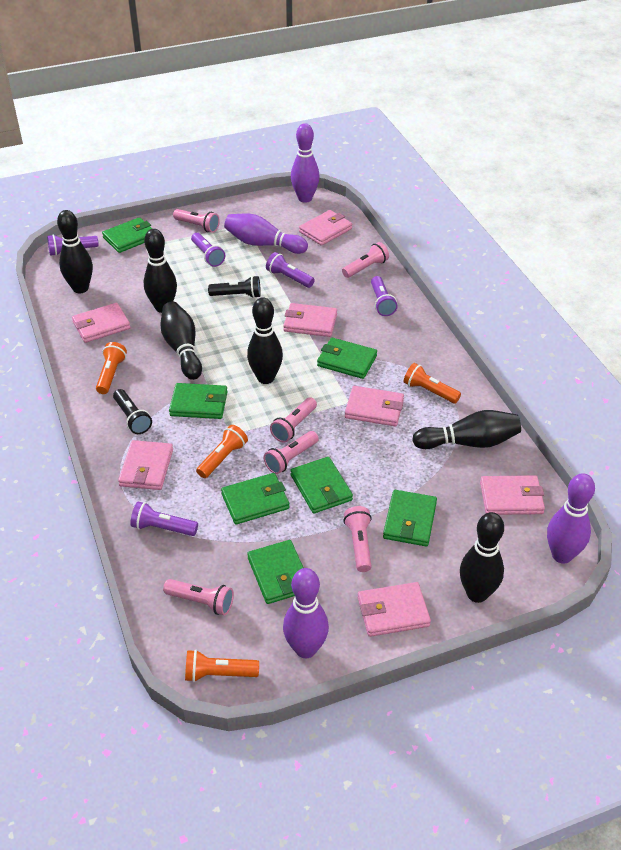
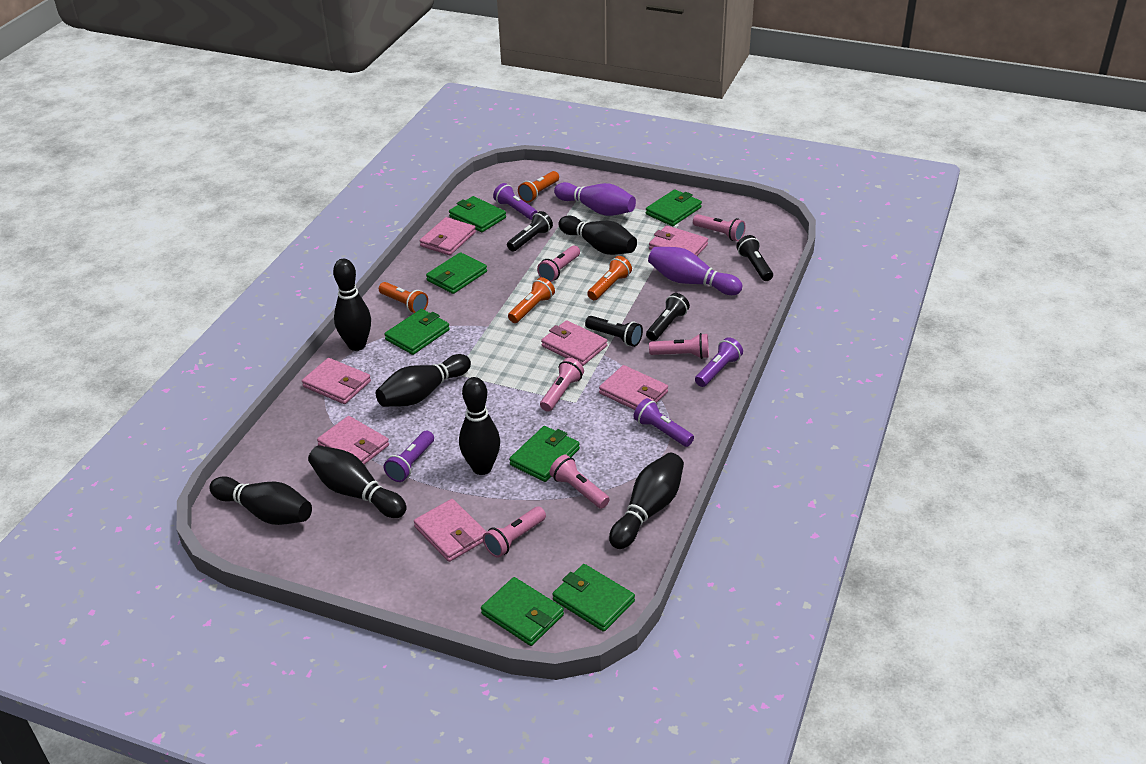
black bowling pin: [57,210,93,293] [144,229,177,313] [160,301,202,380] [247,297,283,384] [412,410,521,449] [460,512,504,603] = 6 -> [209,476,312,525] [308,445,406,518] [333,259,371,351] [376,354,471,407] [459,377,500,475] [559,216,637,255] [609,453,684,549] = 7
black flashlight: [113,389,152,434] [208,276,261,298] = 2 -> [507,211,553,252] [585,316,643,347] [646,293,690,341] [736,235,773,281] = 4
purple bowling pin: [224,214,308,254] [283,568,329,658] [291,123,320,203] [547,473,595,564] = 4 -> [554,182,636,216] [648,247,742,295] = 2
purple flashlight: [47,234,99,256] [130,501,198,536] [191,233,225,267] [266,252,315,288] [371,276,398,316] = 5 -> [384,431,434,482] [493,183,538,220] [633,398,694,447] [695,337,743,387] = 4

